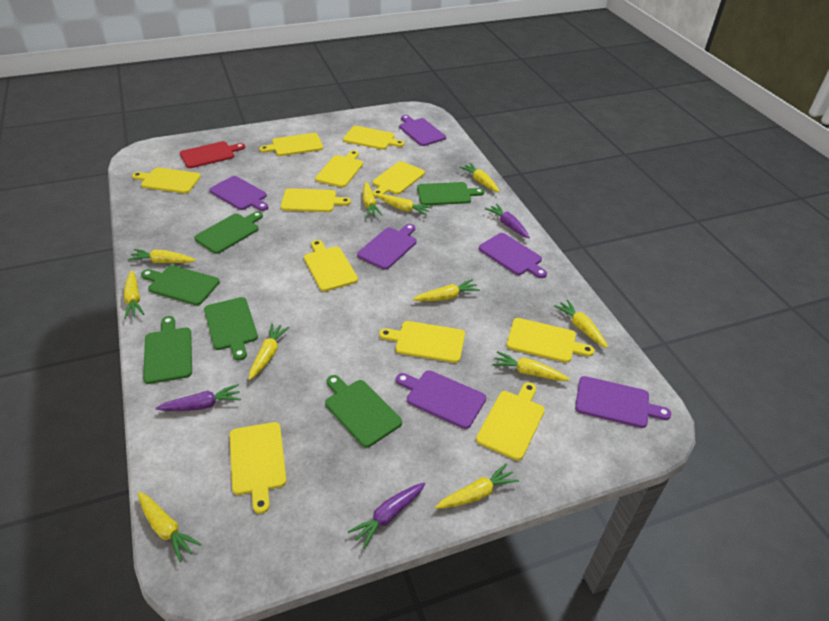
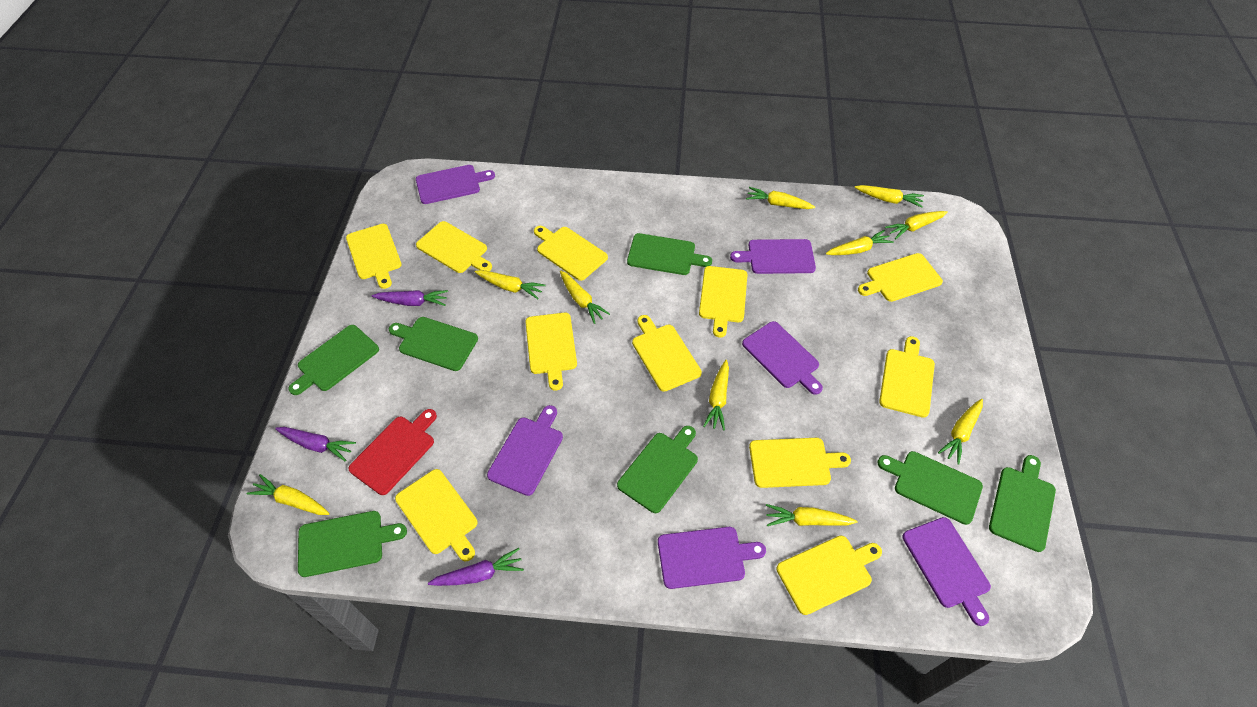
green cutting board: [141,265,220,306] [143,316,192,384] [194,211,263,254] [204,297,258,360] [325,375,402,448] [417,182,484,205] = 6 -> [289,325,379,395] [298,511,407,577] [389,317,478,371] [617,426,698,513] [627,233,712,275] [877,451,983,525] [989,455,1056,552] = 7
yellow carrot: [124,270,144,319] [128,249,196,263] [138,492,201,562] [249,323,289,380] [363,182,382,217] [376,194,432,216] [412,279,480,301] [435,463,519,509] [459,163,500,192] [492,351,570,381] [554,299,608,348] = 11 -> [246,474,330,515] [475,270,545,299] [560,271,610,324] [703,360,729,431] [746,187,815,209] [766,504,857,526] [826,229,894,255] [855,185,924,208] [885,211,948,240] [938,399,983,465] = 10

